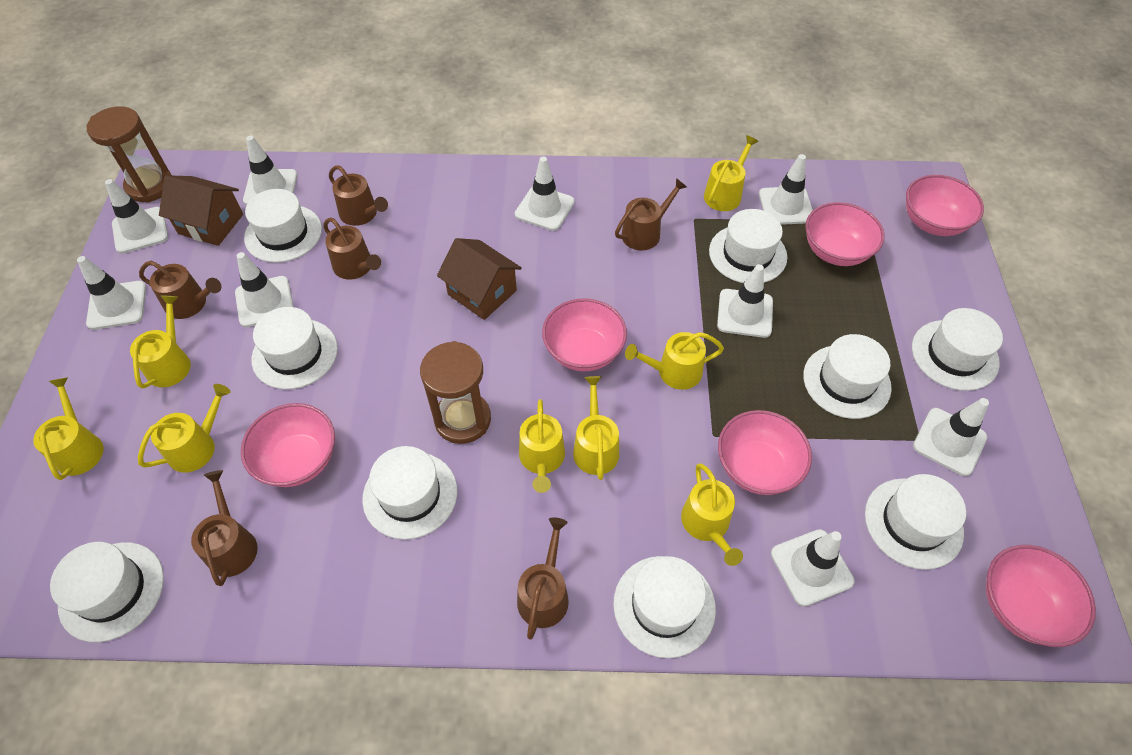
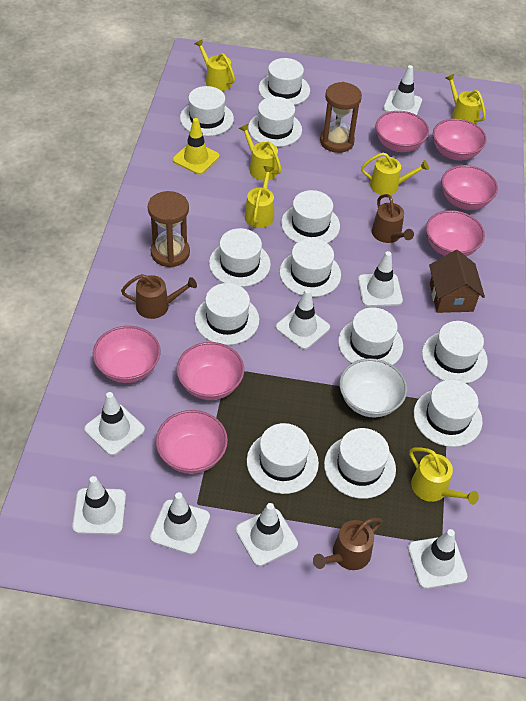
brown house: [159,175,243,246] [437,238,522,320] = 2 -> [429,250,485,313] = 1
brown watering can: [139,261,222,319] [191,470,258,586] [323,217,381,279] [329,165,388,226] [517,517,569,640] [615,178,687,251] = 6 -> [121,274,197,319] [313,518,382,570] [372,194,414,243] = 3
pink bowl: [241,403,335,487] [542,298,627,371] [718,410,812,495] [805,202,885,266] [906,175,984,236] [986,545,1096,647] = 6 -> [93,326,160,383] [156,410,228,474] [176,342,244,400] [376,111,429,152] [426,210,485,257] [433,119,487,160] [441,165,498,210] = 7
white bowl: none = 0 -> [339,358,407,417] = 1
white hat: [50,542,164,642] [244,189,322,263] [251,307,338,389] [362,446,457,539] [613,556,716,658] [709,209,787,283] [803,334,892,419] [865,474,966,570] [912,308,1003,391] = 9 -> [180,86,234,136] [195,283,259,345] [209,228,271,287] [247,423,319,494] [248,97,302,147] [259,58,310,105] [280,238,341,297] [281,190,340,243] [324,428,396,499] [338,307,403,365] [414,380,483,447] [422,321,488,384] = 12
white traffic cone: [77,256,146,330] [105,179,168,254] [235,252,293,327] [243,136,297,205] [515,157,575,231] [717,264,773,338] [759,154,813,225] [771,529,854,606] [913,398,989,476] = 9 -> [72,476,126,535] [84,392,145,456] [150,492,210,555] [236,503,298,566] [276,289,330,350] [358,251,403,307] [383,65,422,115] [408,529,467,589] = 8
yellow traffic cone: none = 0 -> [173,118,219,175] = 1
yellow watering can: [33,377,104,480] [130,296,191,389] [138,384,231,473] [519,399,565,493] [573,376,619,480] [625,332,724,390] [681,463,743,566] [704,135,759,211] = 8 -> [195,39,235,91] [239,124,282,181] [244,166,274,228] [361,153,429,195] [409,447,479,505] [446,74,486,125] = 6

